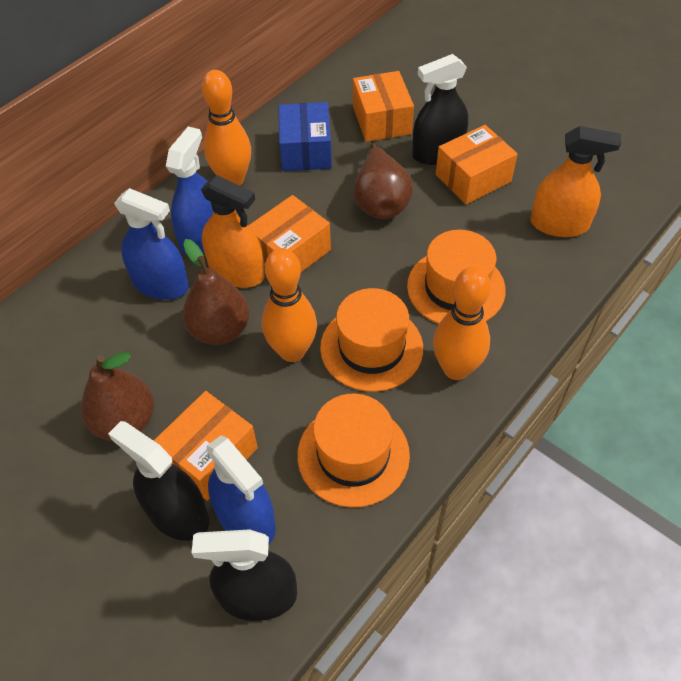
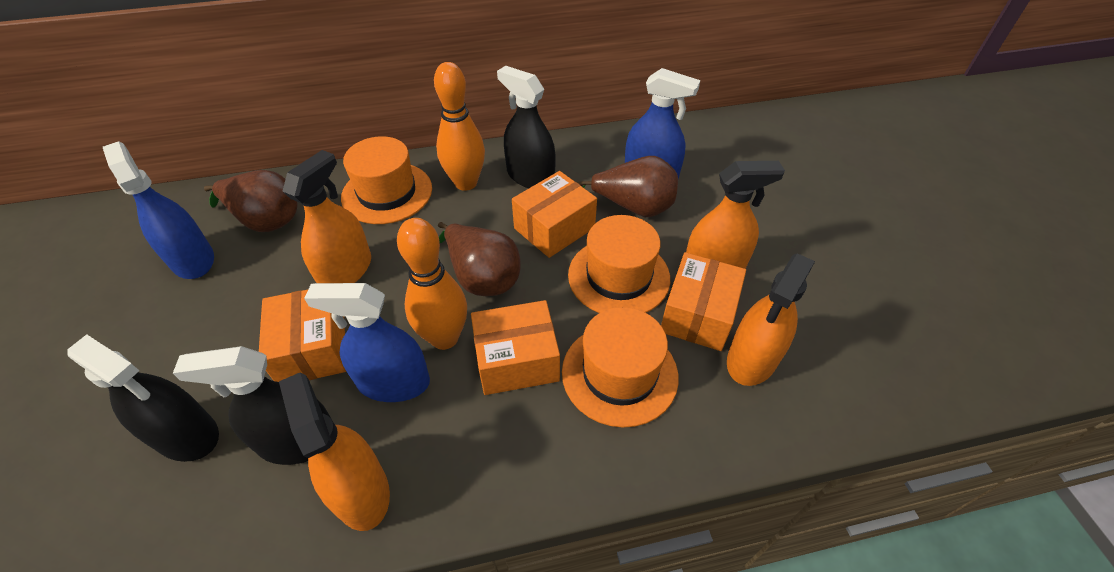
blue box: [278,102,332,171] = 1 -> none = 0
orange bowling pin: [202,70,251,186] [262,248,317,362] [433,266,491,380] = 3 -> [397,218,467,350] [434,62,485,191] = 2
orange spray bottle: [201,175,265,288] [530,126,621,237] = 2 -> [279,373,390,531] [282,150,371,283] [686,161,785,269] [727,253,815,386] = 4

